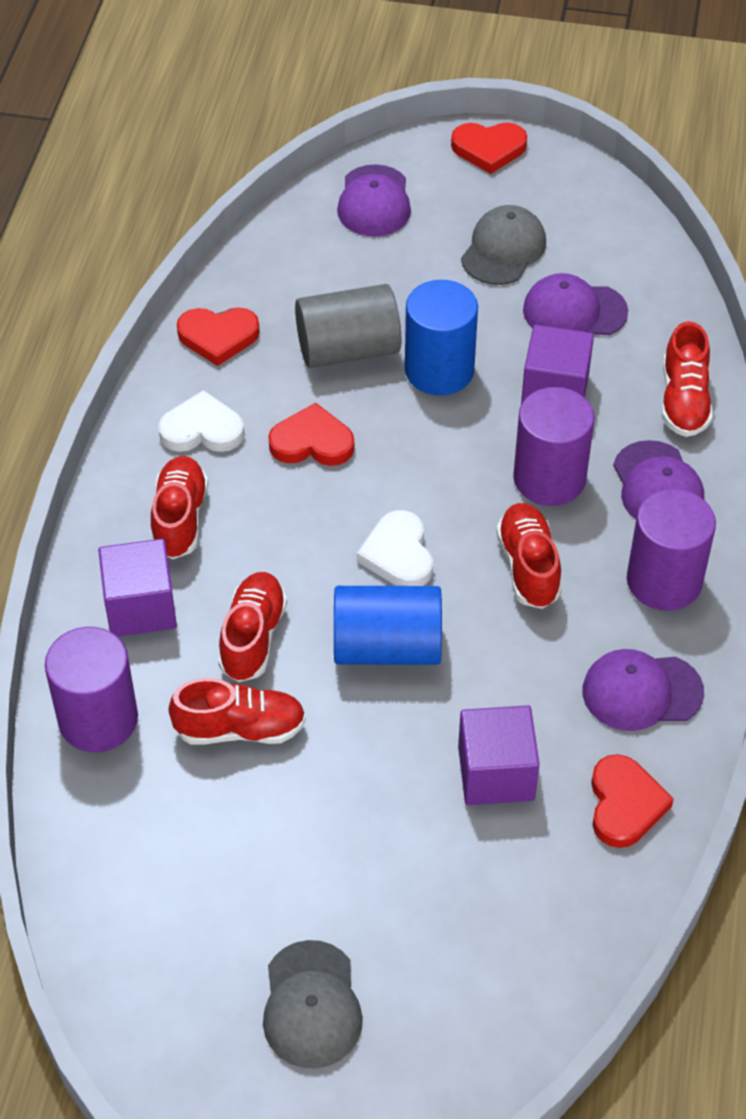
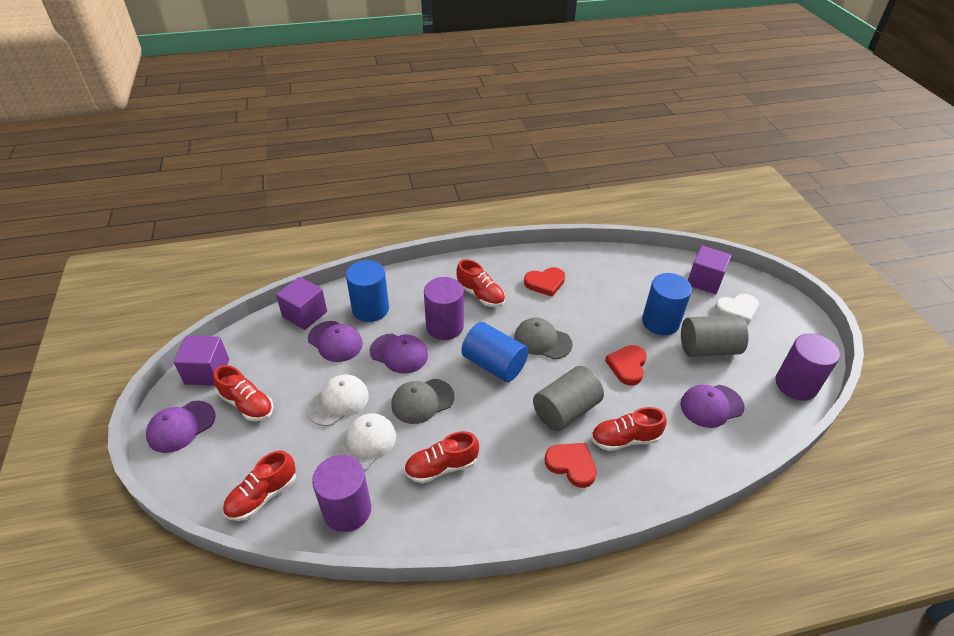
blue cylinder: [334,586,442,665] [405,280,478,395] = 2 -> [346,260,389,322] [461,322,528,382] [642,273,692,335] = 3
grey cylinder: [295,284,401,368] = 1 -> [533,366,604,431] [681,315,749,357] = 2
red heart: [177,307,260,366] [268,403,354,466] [451,123,527,174] [591,754,674,848] = 4 -> [524,267,565,297] [545,443,597,488] [605,345,647,386] = 3
white cap: none = 0 -> [306,374,369,426] [334,413,396,471] = 2
white heart: [158,390,245,452] [357,510,433,586] = 2 -> [715,294,759,325] = 1

